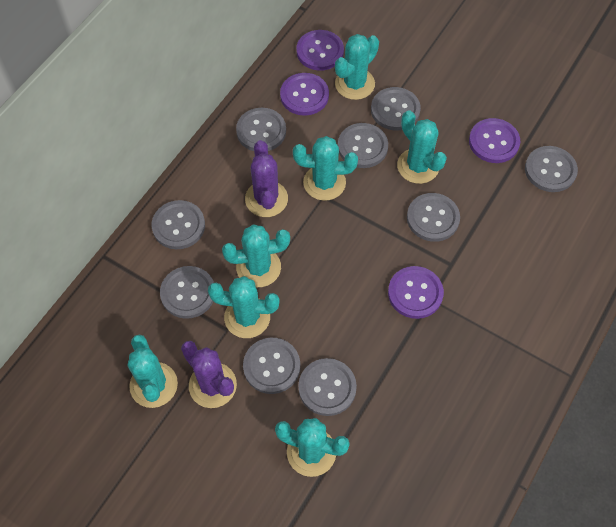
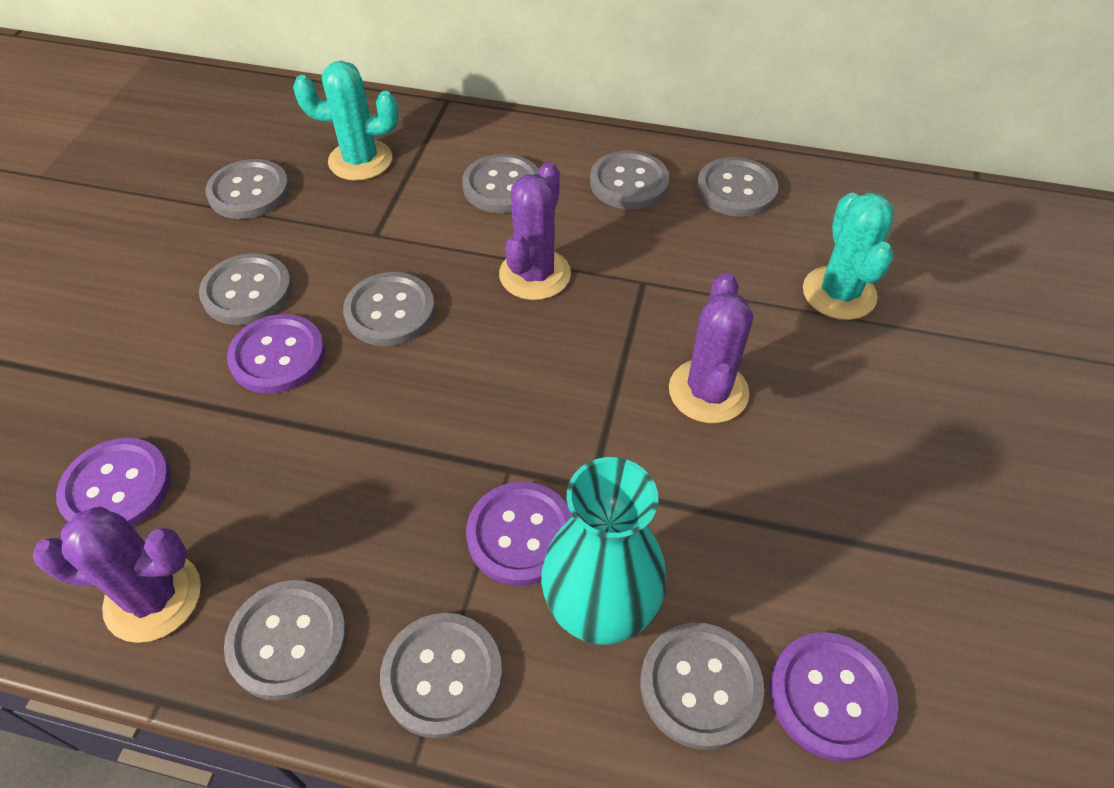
purple cactus: [181,341,237,408] [245,140,288,217] = 2 -> [33,507,201,643] [499,162,571,300] [669,273,753,423] = 3
turquoise cactus: [128,334,178,408] [208,276,280,338] [222,224,290,287] [275,418,350,477] [293,136,358,201] [335,34,379,100] [397,111,447,184] = 7 -> [293,61,399,181] [803,192,894,320] = 2
turquoise vase: none = 0 -> [541,457,666,645] = 1

